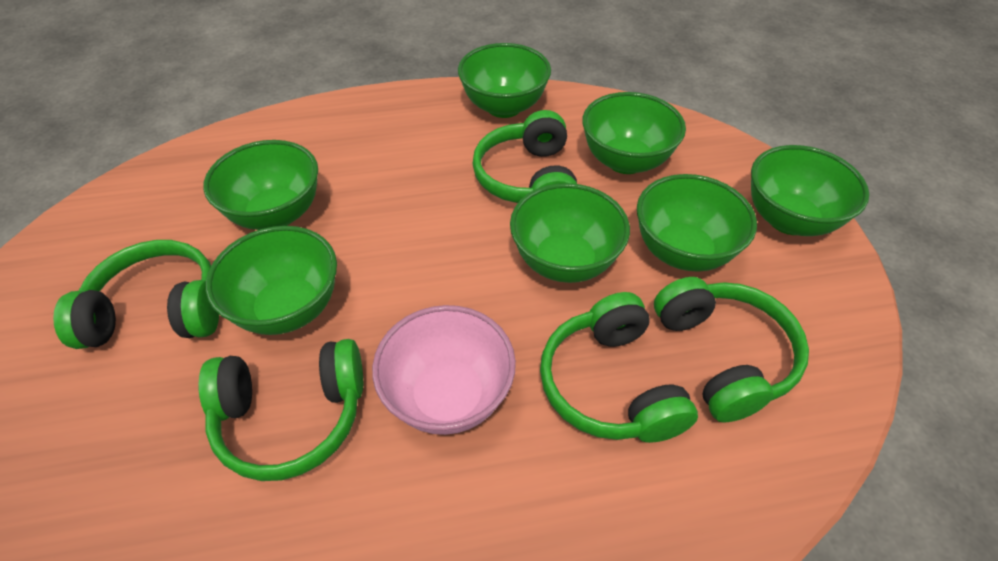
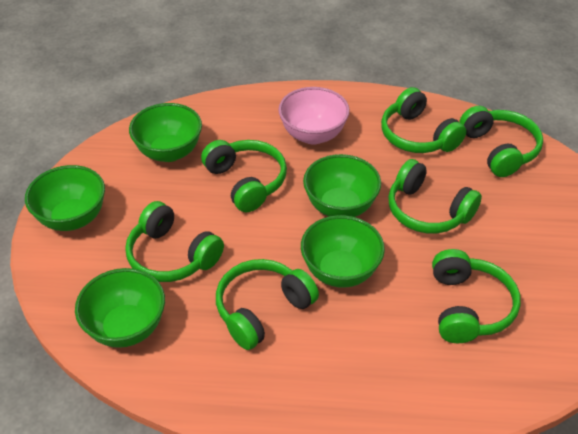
green bowl: [203,140,318,230] [206,226,337,335] [458,43,551,118] [510,183,630,283] [582,92,686,174] [637,174,757,272] [751,145,869,236] = 7 -> [25,165,105,231] [75,268,165,348] [129,103,202,162] [301,215,385,288] [303,154,381,217] = 5
green headphones: [53,240,219,349] [198,339,363,481] [472,110,577,203] [540,292,698,443] [654,277,809,423] = 5 -> [125,201,224,282] [201,140,287,212] [216,259,319,350] [381,87,466,153] [388,159,482,234] [432,249,521,343] [460,106,543,177] = 7

